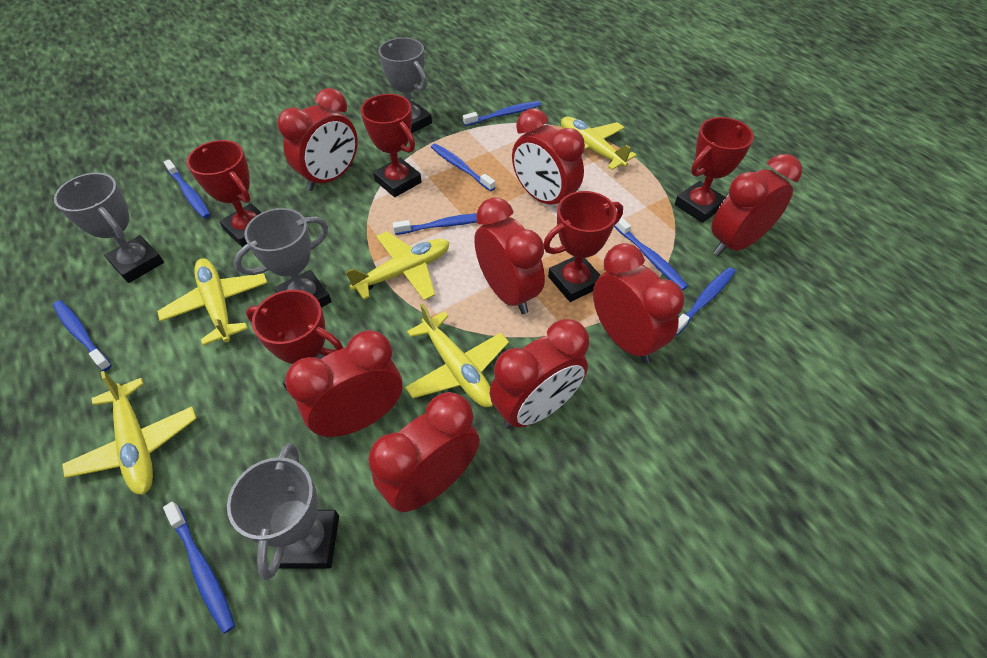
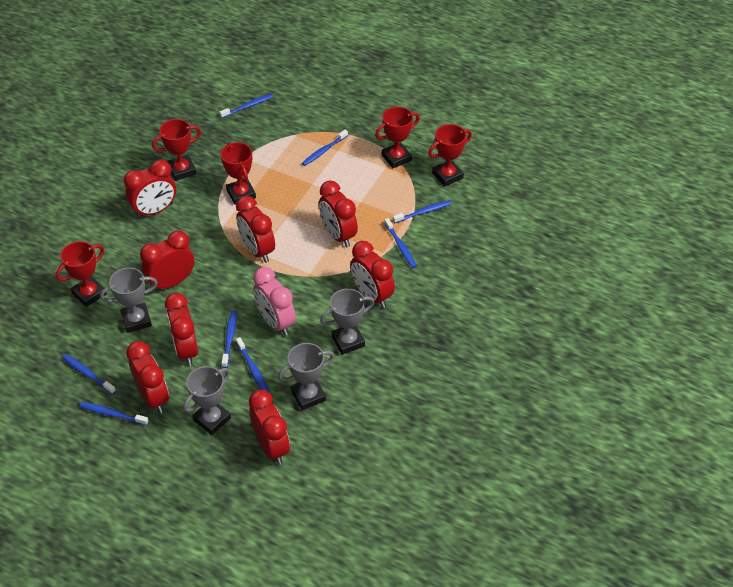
pink clock: none = 0 -> [253,267,296,336] = 1
yellow plane: [62,371,196,495] [157,258,267,346] [345,231,450,300] [405,304,509,407] [561,116,637,170] = 5 -> none = 0

